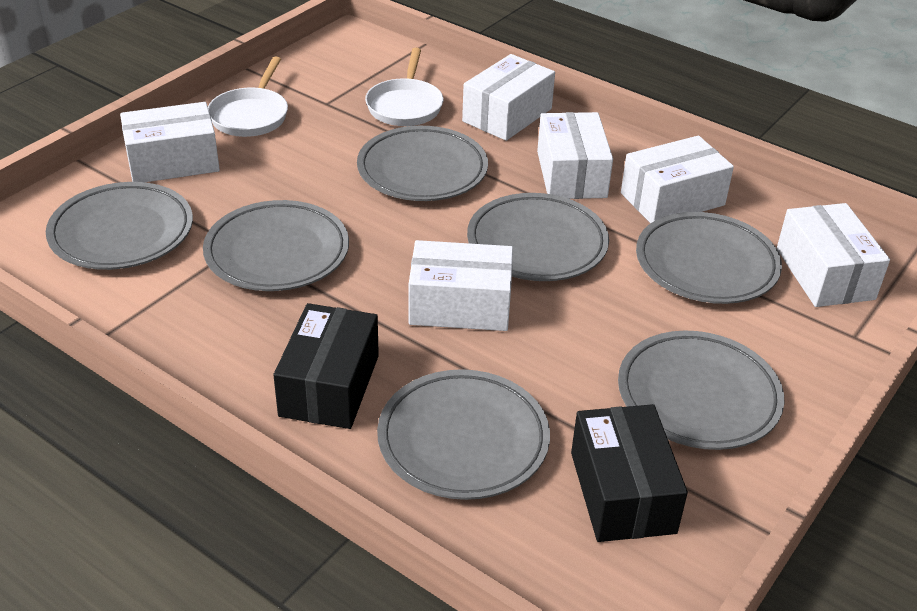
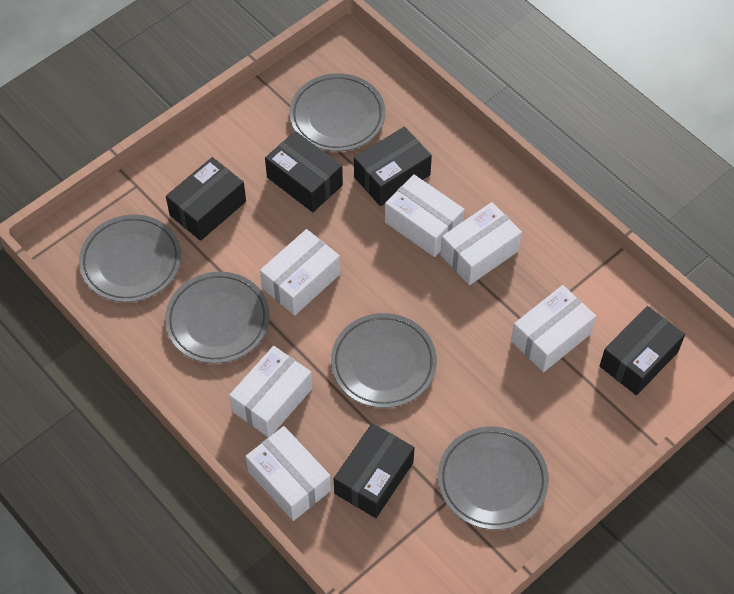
black box: [273,303,379,429] [571,404,688,542] = 2 -> [166,157,246,241] [265,131,343,212] [334,423,415,518] [354,126,432,206] [600,306,685,395] = 5
grey plate: [46,182,193,270] [203,200,349,291] [357,126,488,201] [377,369,550,500] [467,193,609,281] [618,330,784,450] [636,212,782,304] = 7 -> [79,214,181,302] [165,272,269,364] [289,73,385,152] [331,313,437,408] [438,426,549,530] = 5
white pan: [208,57,288,137] [365,48,444,126] = 2 -> none = 0

